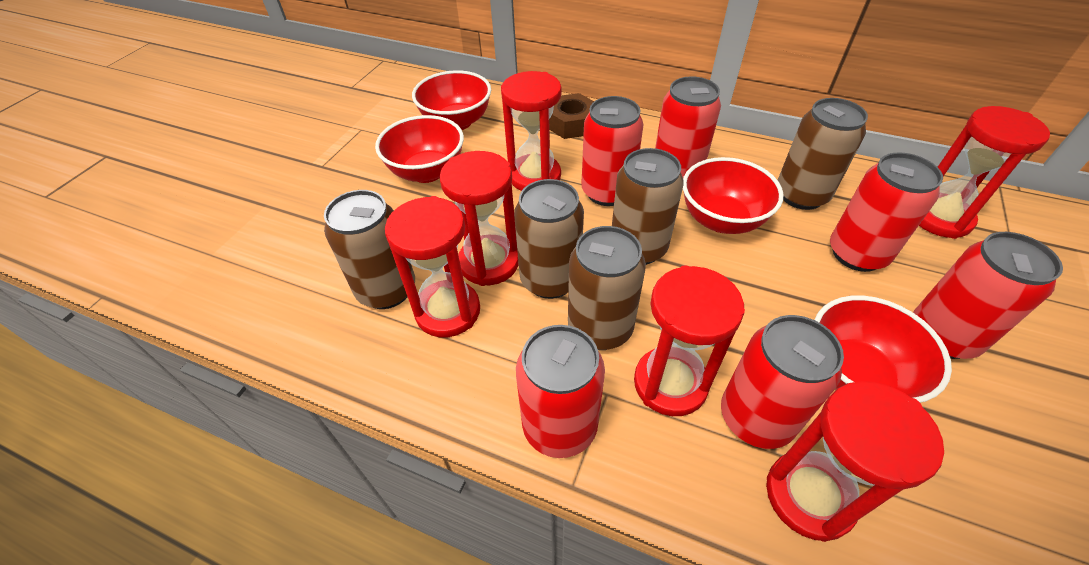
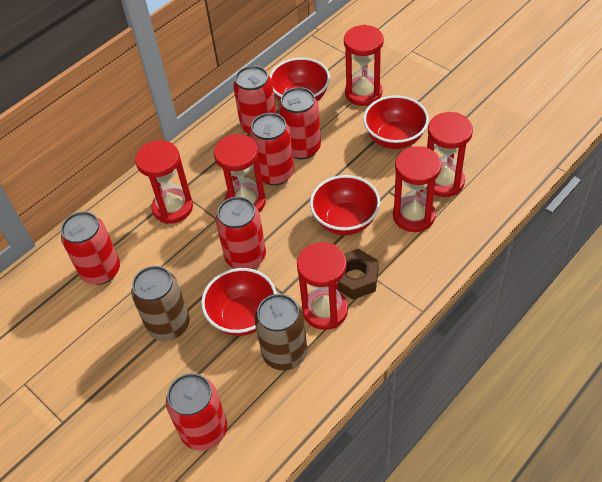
brown can: [324,190,415,309] [514,179,584,299] [568,226,646,350] [612,148,684,265] [778,98,868,210] = 5 -> [131,266,190,341] [255,294,307,370] = 2

